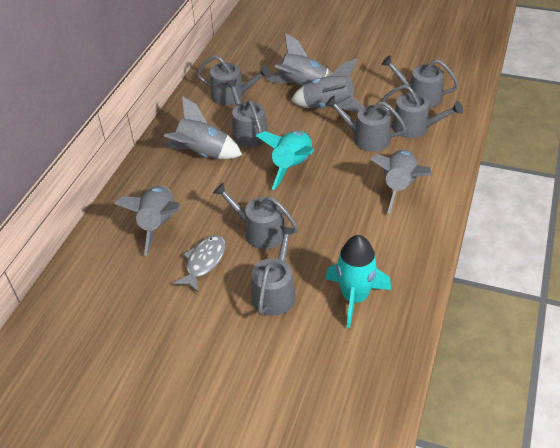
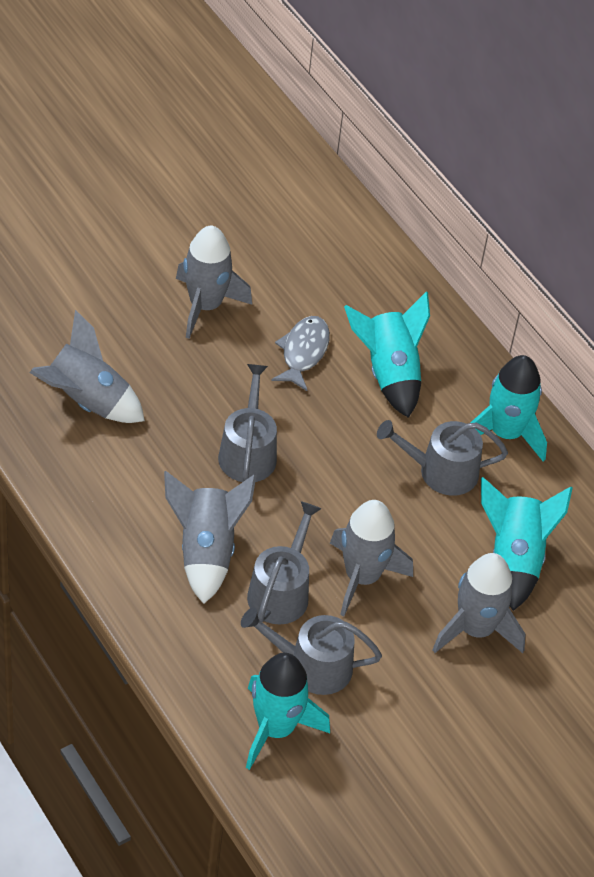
grey watering can: [197,55,271,105] [213,182,298,250] [225,79,268,148] [251,226,296,316] [325,96,406,152] [381,55,459,108] [381,85,463,138] = 7 -> [218,364,277,482] [241,608,382,695] [247,501,321,624] [377,420,508,496] = 4
turquoise rocket: [256,131,314,190] [326,235,391,329] = 2 -> [246,653,330,770] [344,291,430,418] [470,355,547,462] [481,477,573,611] = 4

